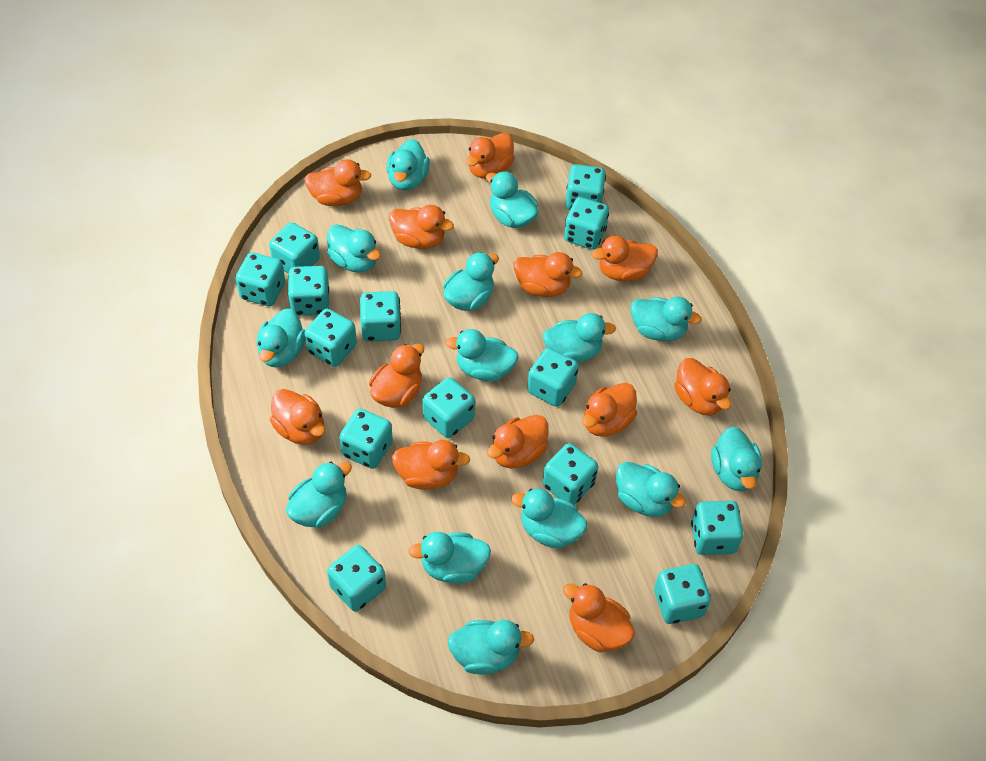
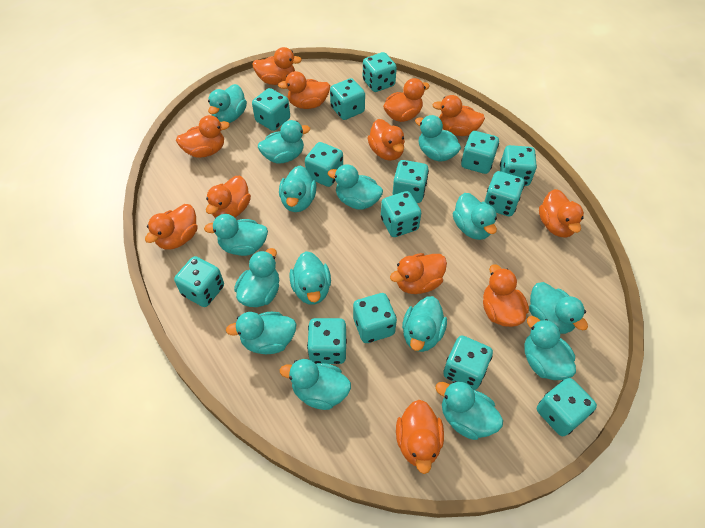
turquoise duck: [256,309,305,367] [286,462,352,528] [327,224,381,272] [386,139,430,190] [408,532,491,584] [443,252,499,311] [445,329,519,382] [447,620,534,675] [486,171,539,228] [511,489,587,549] [543,313,616,363] [616,462,686,517] [631,296,702,341] [711,427,762,491] = 14 -> [204,214,268,256] [208,84,247,123] [226,312,296,354] [234,248,279,307] [258,120,310,163] [279,166,316,212] [280,359,351,410] [289,251,331,305] [328,164,383,210] [402,296,447,352] [415,115,461,162] [435,381,503,440] [453,193,497,240] [524,316,576,380] [529,282,588,334] = 15

